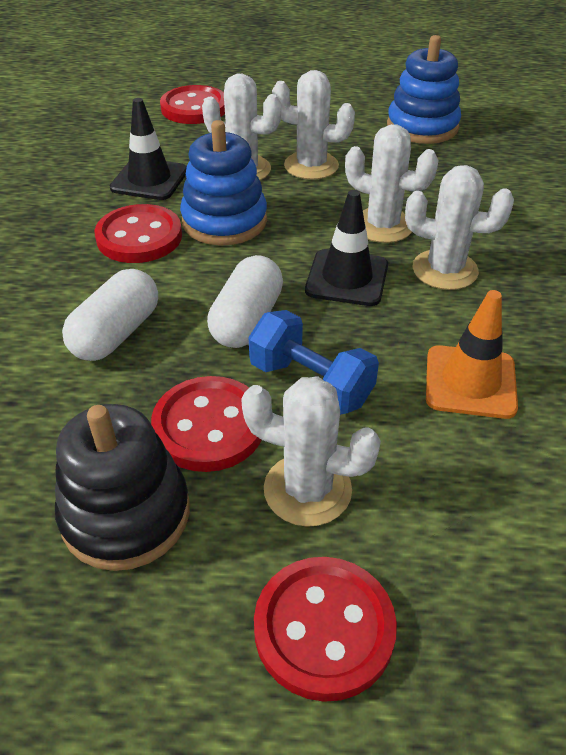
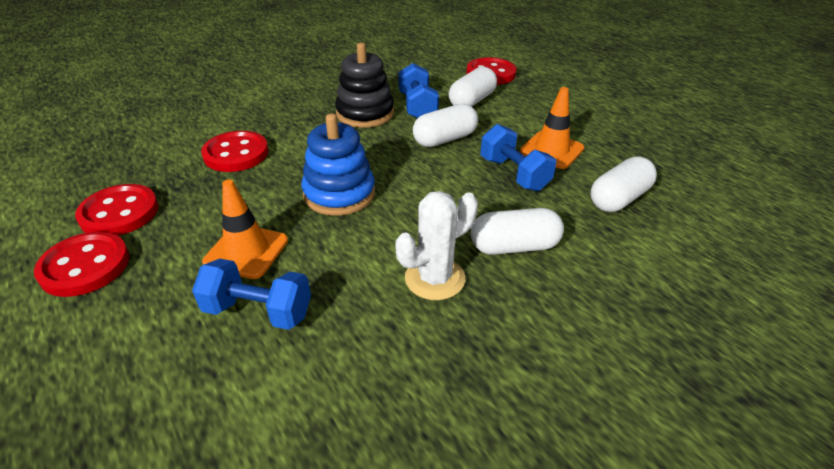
black traffic cone: [110,98,187,200] [305,190,388,306] = 2 -> none = 0
blue dumbbell: [248,310,379,415] = 1 -> [192,259,311,330] [398,63,439,118] [480,124,556,191] = 3
blue stacking toy: [180,120,267,245] [387,35,461,144] = 2 -> [302,114,375,216] = 1
orange traffic cone: [426,290,518,419] = 1 -> [202,180,288,279] [520,87,584,169] = 2
white cactus: [202,74,281,180] [241,376,381,527] [272,70,355,180] [345,124,439,243] [405,165,514,290] = 5 -> [395,191,478,300] = 1
white capsule: [62,269,158,361] [207,255,283,348] = 2 -> [413,104,478,147] [449,67,497,107] [471,208,564,255] [590,156,657,212] = 4

